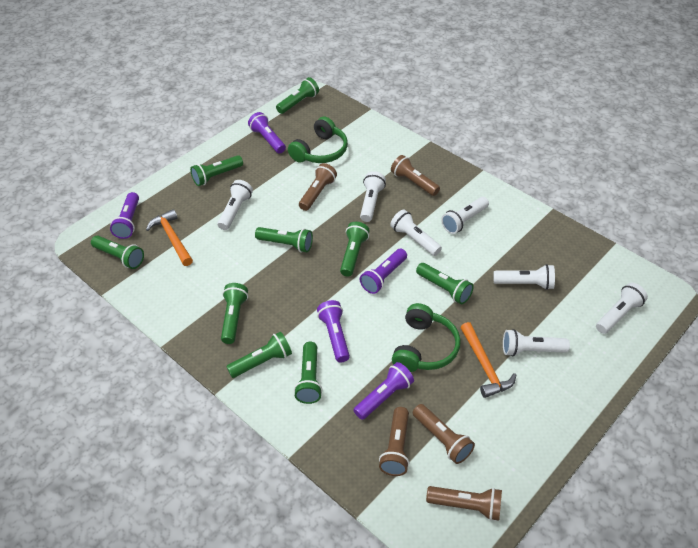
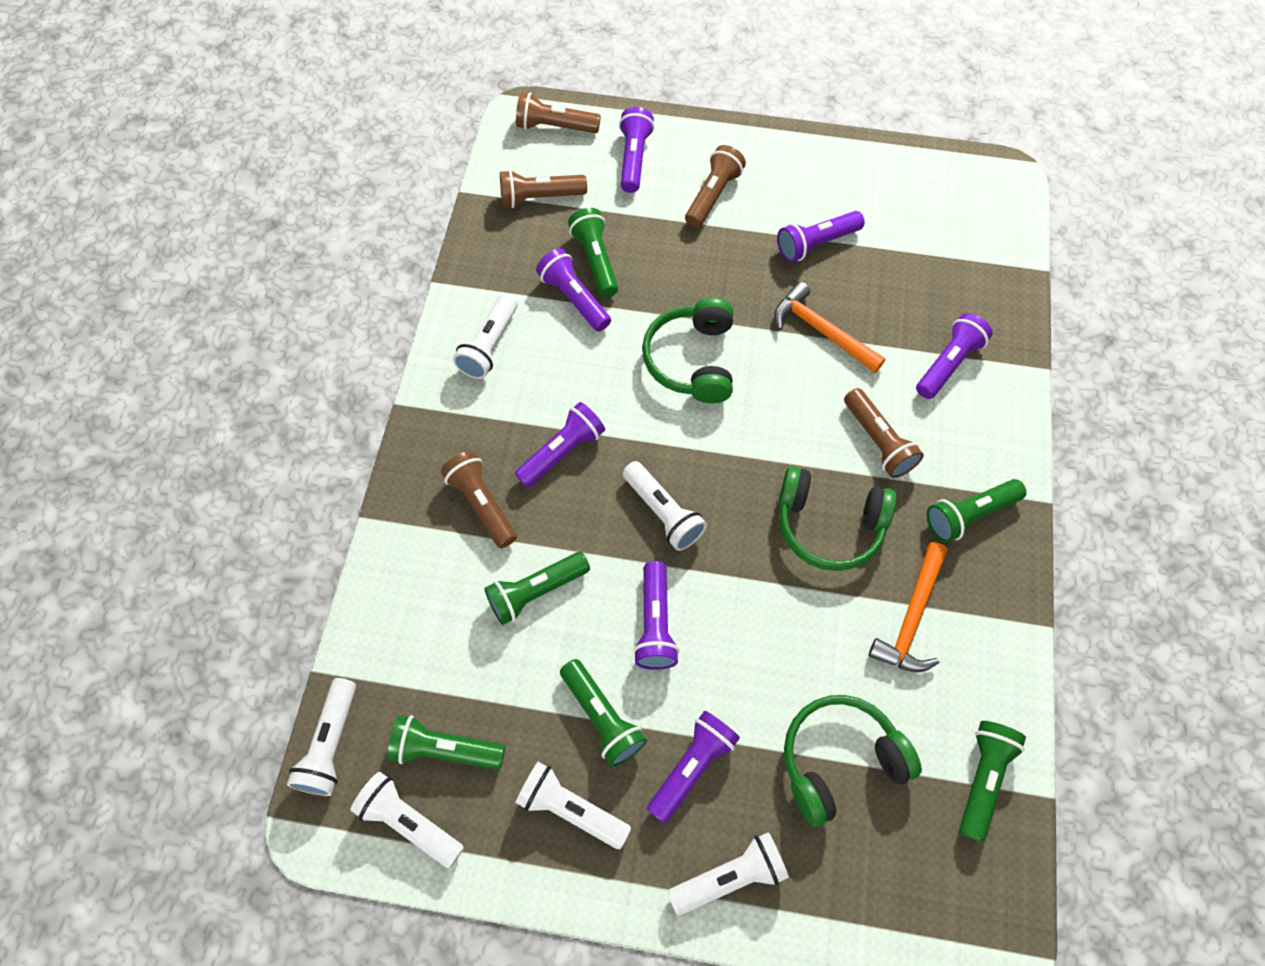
green flashlight: [91,235,144,269] [190,155,243,186] [221,283,248,344] [226,332,292,378] [255,227,313,252] [276,77,319,114] [294,342,322,404] [340,222,370,277] [416,263,474,304] = 9 -> [388,715,505,769] [484,552,590,625] [560,659,647,767] [568,208,618,297] [927,479,1027,543] [959,721,1026,842] = 6
green headphones: [288,117,348,163] [392,303,461,372] = 2 -> [642,297,733,403] [779,466,897,571] [784,695,922,827] = 3
purple flashlight: [110,192,139,239] [248,112,286,153] [317,300,350,363] [353,362,414,420] [360,249,407,294] = 5 -> [515,402,605,488] [536,248,611,332] [619,107,654,193] [633,561,679,670] [647,711,740,824] [777,211,865,262] [916,313,992,399] = 7
white flashlight: [217,180,253,230] [360,171,386,222] [390,210,442,256] [441,197,489,234] [494,264,555,290] [503,329,570,357] [596,283,648,334] = 7 -> [287,678,356,796] [351,772,464,868] [453,293,518,379] [515,762,631,849] [623,461,707,551] [668,832,789,915] = 6

